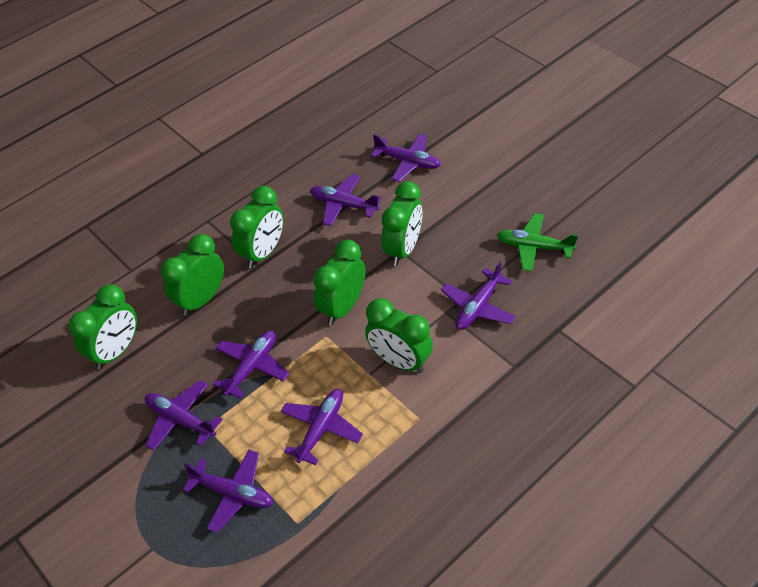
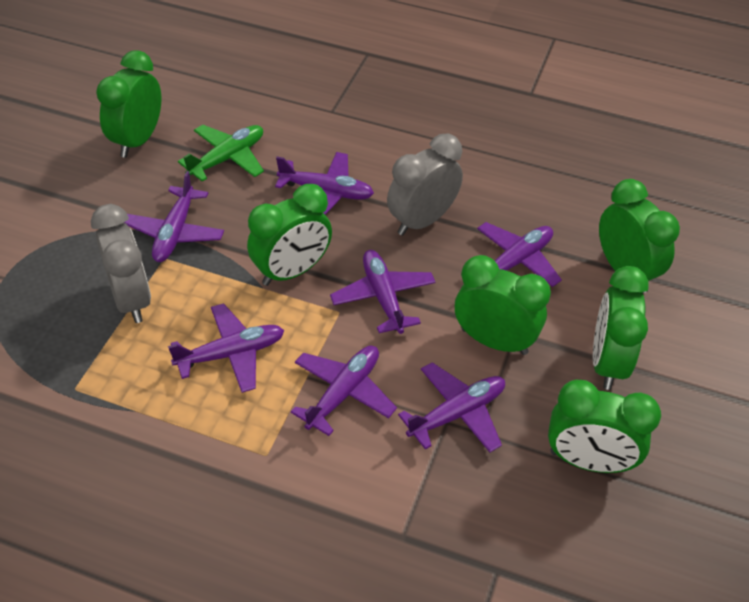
grey clock: none = 0 -> [91,204,151,323] [387,133,463,236] = 2

